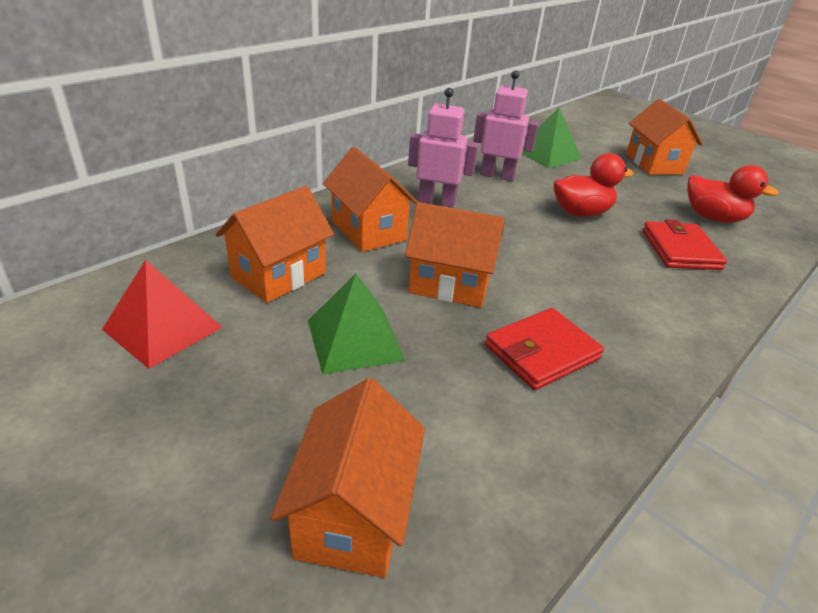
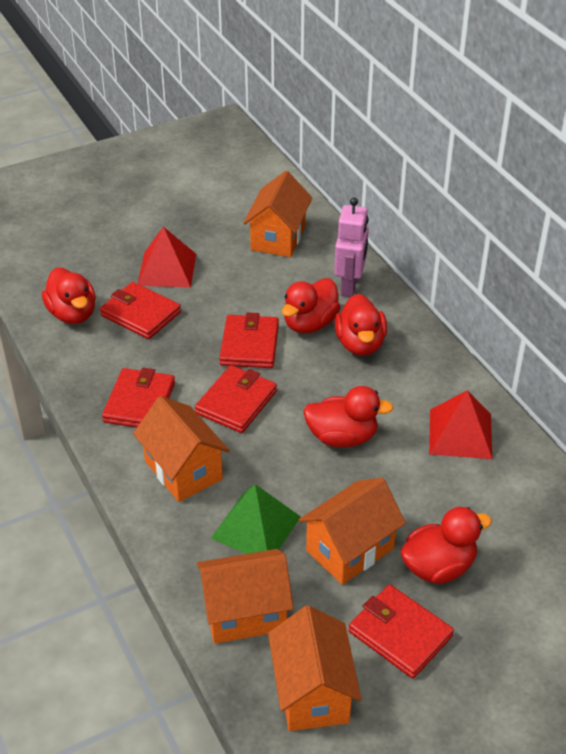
green pyramid: [308,274,405,375] [522,108,582,168] = 2 -> [211,484,301,554] = 1
pink robot: [408,88,478,208] [473,70,539,181] = 2 -> [334,198,369,297] = 1
red duck: [554,153,634,217] [687,165,779,223] = 2 -> [42,267,96,324] [282,278,341,333] [303,386,394,447] [335,294,387,356] [400,507,492,584] = 5
red pyramid: [102,260,223,369] = 1 -> [138,227,196,288] [429,390,492,459] = 2
red wallet: [485,308,604,390] [642,219,727,270] = 2 -> [100,282,181,339] [102,368,175,428] [195,365,277,433] [220,313,279,368] [348,584,454,678] = 5

